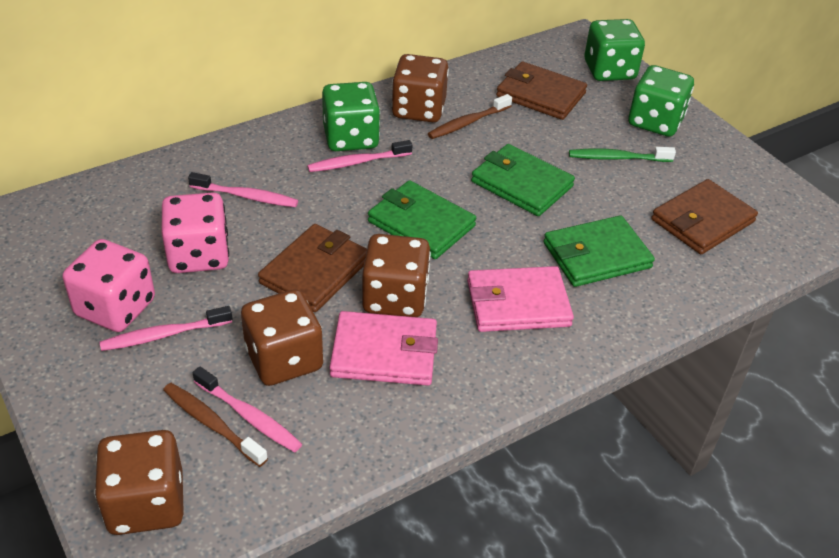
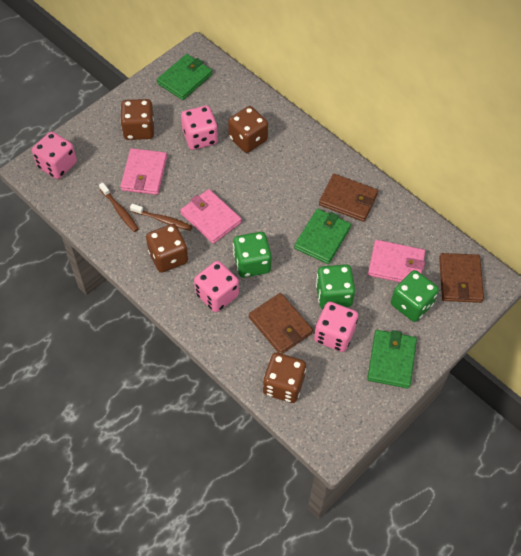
green toothbrush: [569,147,676,162] = 1 -> none = 0
pink dice: [63,239,155,332] [162,192,229,273] = 2 -> [32,131,77,179] [181,105,218,150] [194,261,239,312] [314,302,358,352] = 4
pink toothbrush: [100,306,232,351] [188,172,298,207] [193,367,302,452] [307,140,412,172] = 4 -> none = 0
pink wallet: [330,311,438,386] [467,266,574,332] = 2 -> [121,148,167,195] [180,189,242,244] [368,240,425,282] = 3

